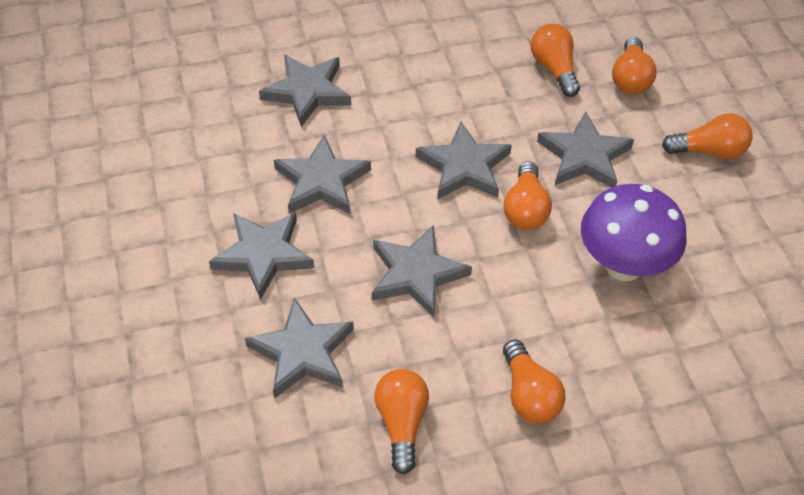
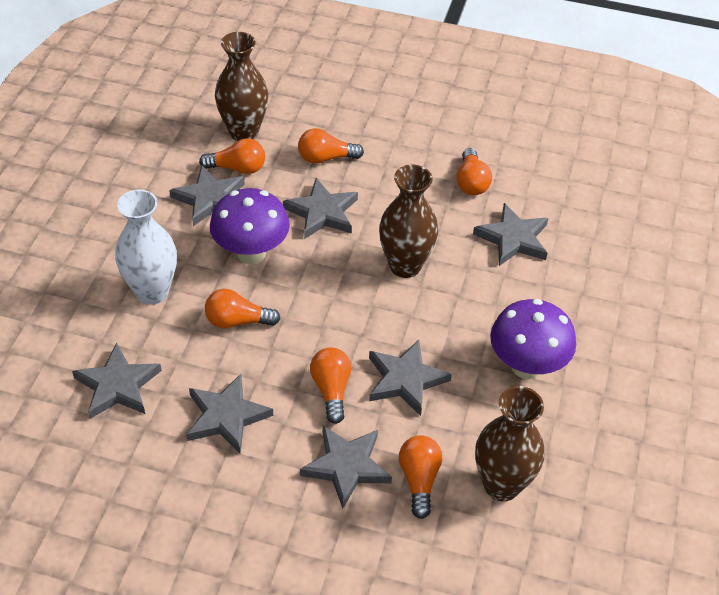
brown vase: none = 0 -> [215,32,268,141] [379,165,438,278] [475,386,544,501] = 3
purple mushroom: [581,184,687,281] = 1 -> [210,188,290,264] [490,299,576,379] = 2
white vase: none = 0 -> [115,189,177,305] = 1

